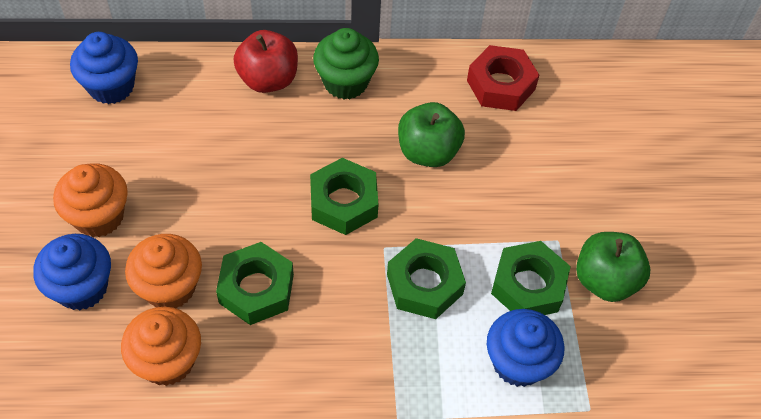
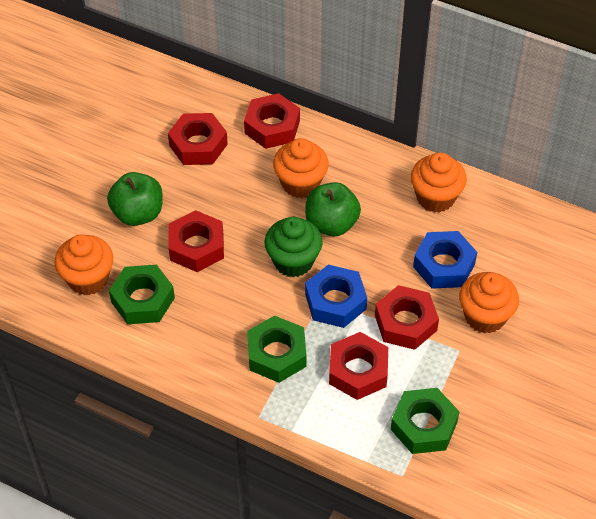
blue cupcake: [33,234,111,310] [70,32,138,104] [487,309,564,387] = 3 -> none = 0
blue nut: none = 0 -> [305,265,367,328] [413,231,477,289] = 2
green nut: [216,242,294,325] [310,158,379,235] [387,238,466,319] [491,241,571,315] = 4 -> [109,265,175,324] [247,315,307,383] [391,388,460,454] = 3
orange cupcake: [53,163,128,237] [121,307,201,386] [125,234,202,309] = 3 -> [55,234,113,295] [273,138,329,198] [410,153,467,213] [459,272,519,334] = 4
red apple: [234,30,298,93] = 1 -> none = 0
red nut: [467,45,539,111] = 1 -> [168,113,228,165] [169,210,224,272] [244,93,300,149] [329,332,388,400] [375,285,439,350] = 5

